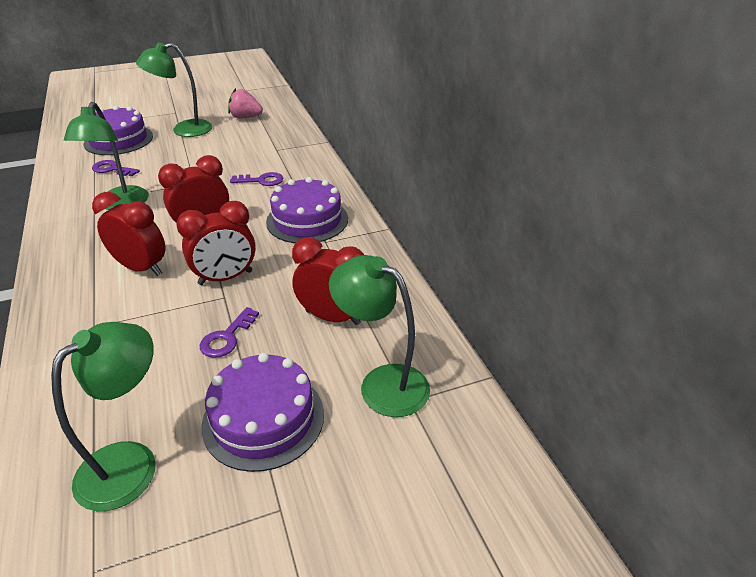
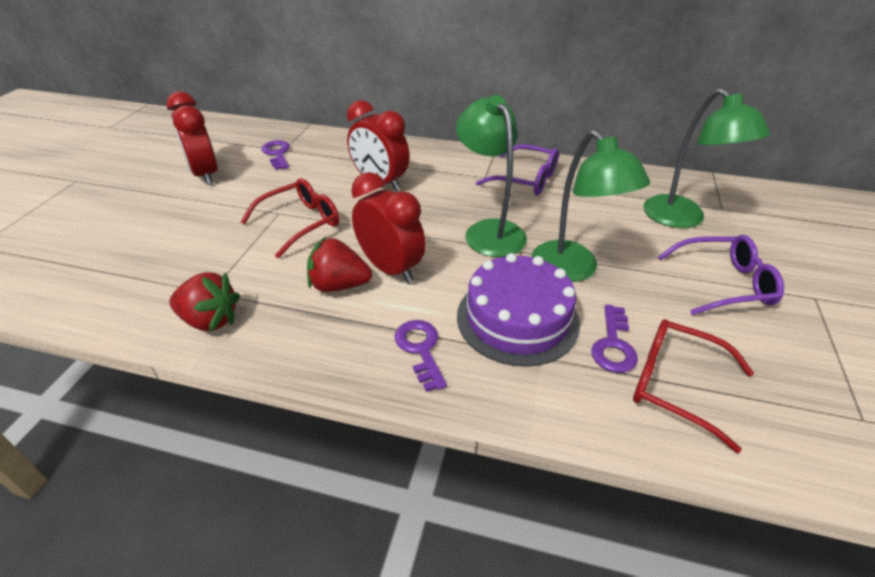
green lamp: [51,322,156,511] [64,102,149,210] [136,42,212,137] [329,255,430,417] = 4 -> [456,95,527,257] [532,130,650,282] [644,88,771,228] = 3
pink strawberry: [228,88,263,119] = 1 -> none = 0
purple cake: [83,106,153,155] [202,353,324,472] [266,177,348,243] = 3 -> [457,253,580,367] = 1
purple glasses: none = 0 -> [476,144,559,195] [658,235,784,315] = 2
red clock: [92,192,165,276] [158,155,229,223] [177,201,256,285] [292,237,364,325] = 4 -> [166,91,218,185] [347,100,410,191] [351,172,426,283] = 3
red glasses: none = 0 -> [241,178,340,258] [633,319,754,453] = 2
red strawberry: none = 0 -> [169,272,240,332] [307,237,372,292] = 2

